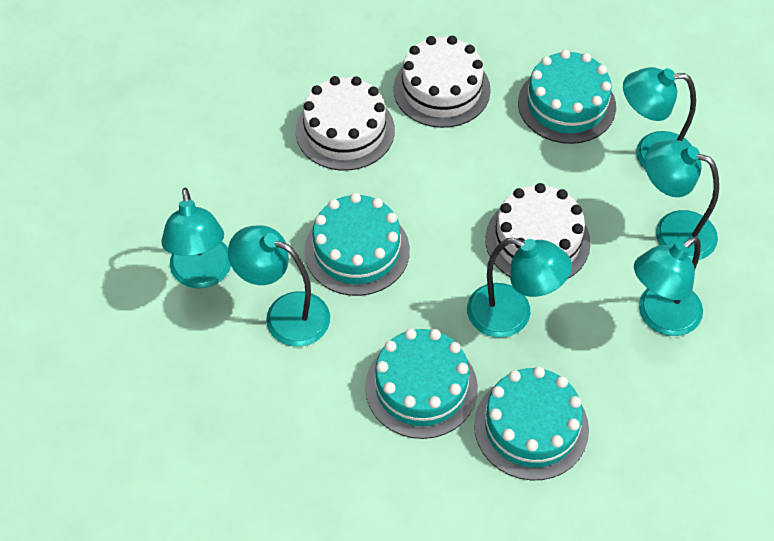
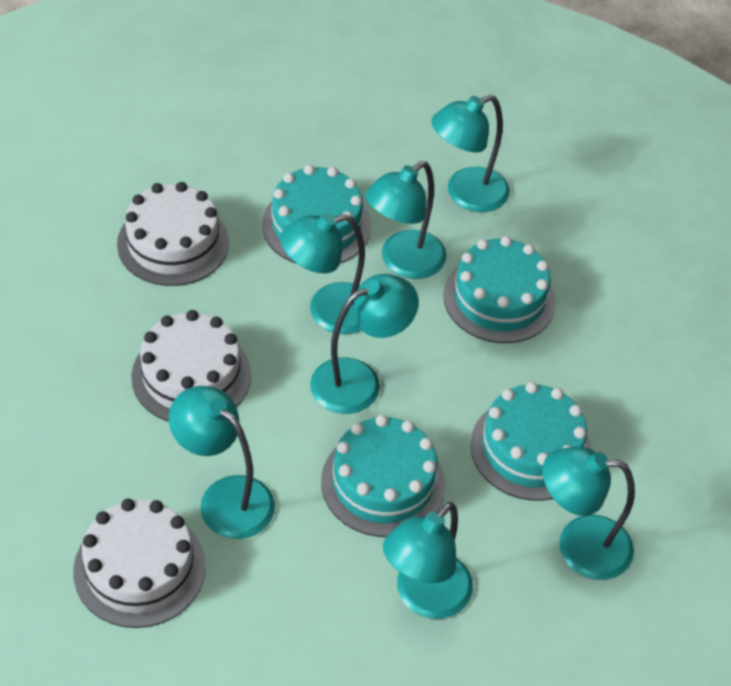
turquoise lamp: [161,188,231,288] [228,225,330,347] [467,238,572,338] [623,67,696,170] [634,236,703,336] [645,140,719,261] = 6 -> [169,386,275,539] [280,213,365,334] [310,274,419,414] [365,161,447,279] [383,502,473,619] [431,95,510,212] [542,446,635,580] = 7

